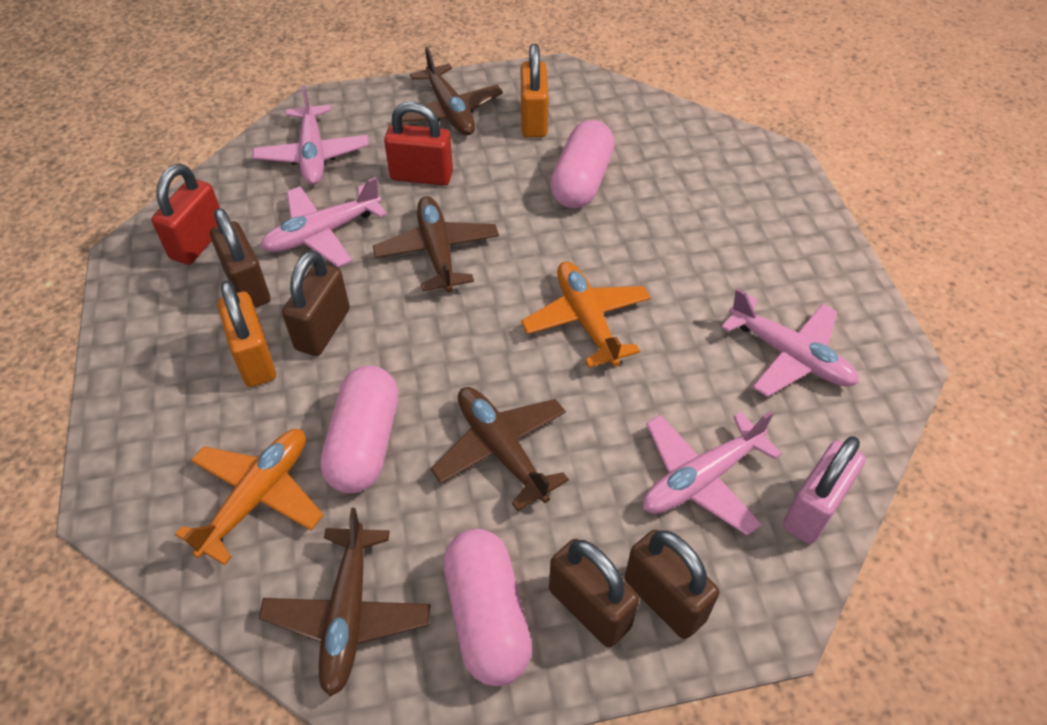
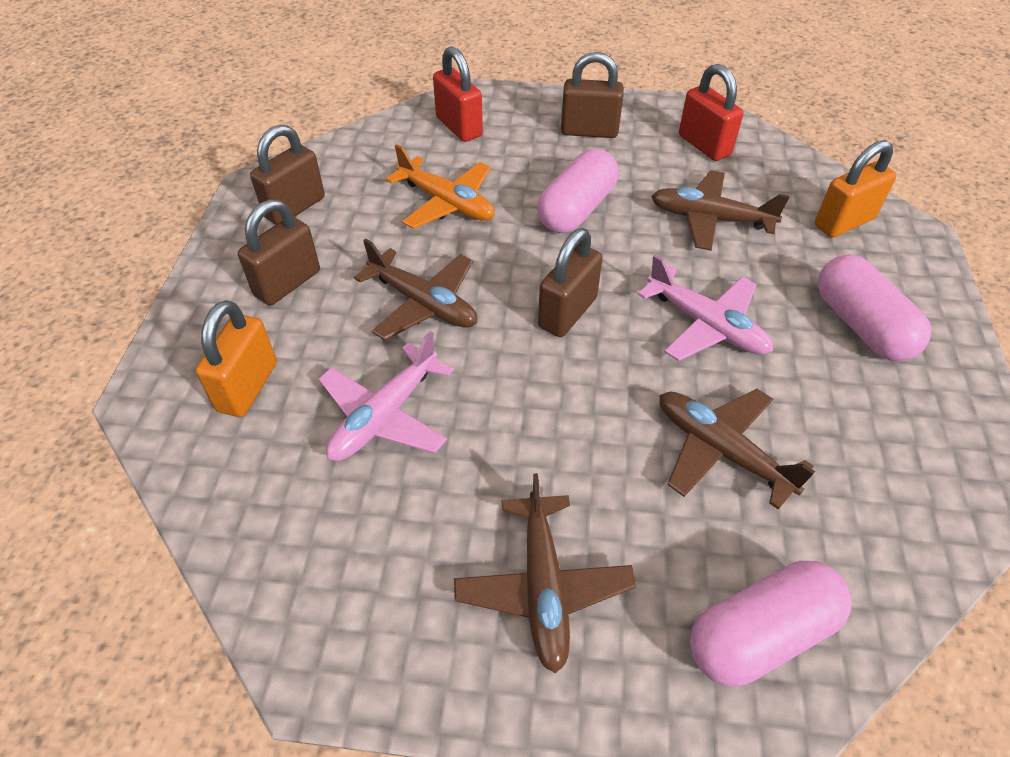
orange plane: [175,429,323,565] [521,261,651,368] = 2 -> [386,144,495,229] = 1
pink padlock: [783,436,866,544] = 1 -> none = 0
pink plane: [253,85,369,185] [261,177,387,267] [643,411,782,536] [721,288,859,397] = 4 -> [319,331,454,461] [638,255,773,361] = 2

